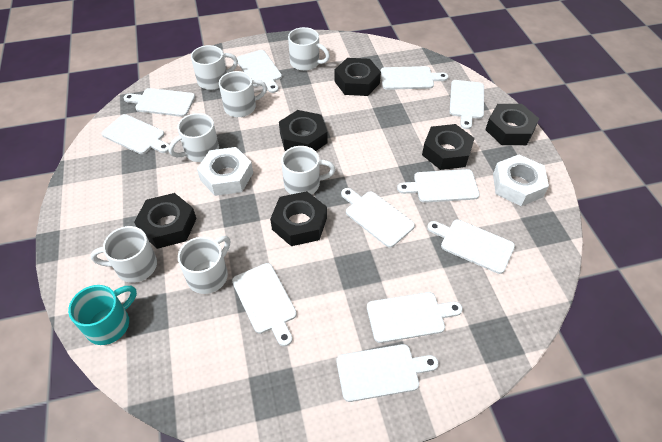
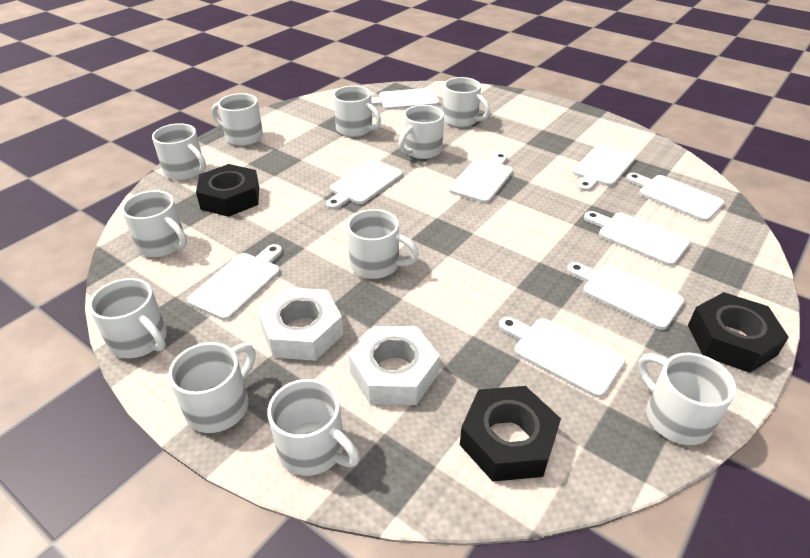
black nut: [134,193,197,249] [270,191,327,246] [279,110,327,151] [334,58,381,96] [422,124,475,170] [485,104,539,145] = 6 -> [196,164,259,217] [460,386,561,481] [688,292,789,373] = 3
turquoise mug: [68,285,137,345] = 1 -> none = 0
white cutting board: [101,114,169,154] [124,88,195,117] [232,263,297,346] [237,50,282,93] [336,344,439,402] [341,188,415,248] [367,292,463,343] [381,66,448,90] [397,169,480,203] [427,220,515,274] [450,80,484,129] = 11 -> [187,244,282,320] [326,159,403,209] [371,88,439,110] [449,152,513,203] [499,317,625,398] [567,262,684,330] [573,145,636,191] [584,211,690,266] [626,173,724,222] = 9
white mug: [90,226,157,283] [169,113,219,162] [178,236,230,294] [191,45,238,90] [219,71,267,117] [281,146,336,195] [288,27,330,71] = 7 -> [89,278,167,359] [121,190,187,257] [152,123,206,180] [168,342,255,433] [212,93,263,146] [267,379,360,476] [333,86,381,137] [347,209,419,279] [398,105,444,159] [443,77,490,127] [638,353,736,445] = 11

